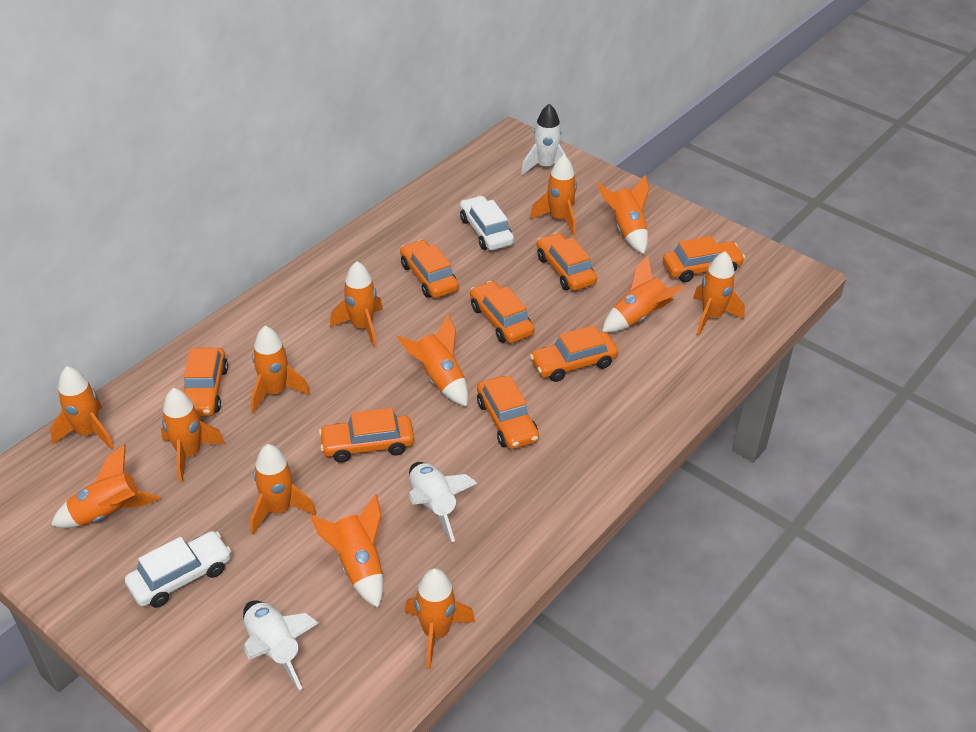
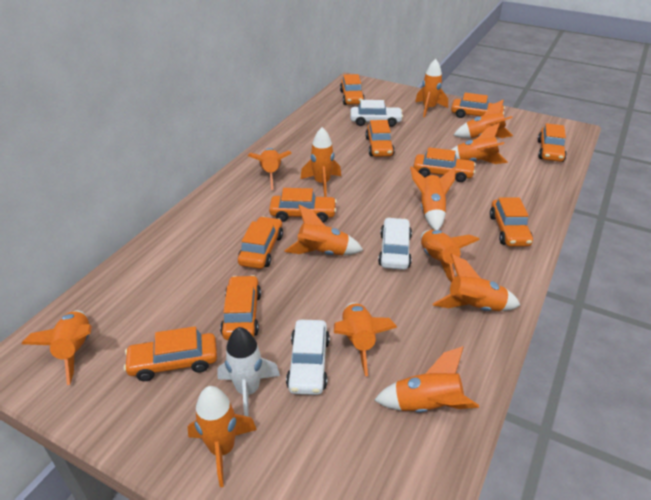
orange car: [184,348,228,416] [319,408,414,463] [400,240,459,298] [470,281,535,343] [477,376,539,449] [530,325,618,382] [537,233,597,291] [663,236,745,282] = 8 -> [124,326,217,381] [220,275,261,340] [238,216,283,269] [269,188,337,223] [340,74,365,105] [366,120,395,157] [413,147,476,182] [451,93,505,118] [490,197,533,247] [537,123,567,162] = 10
white car: [125,531,231,608] [460,196,514,250] = 2 -> [286,320,330,395] [350,100,403,127] [378,217,412,270] = 3
white rocket: [243,600,319,690] [408,462,477,542] [521,103,567,175] = 3 -> [217,327,280,417] = 1

